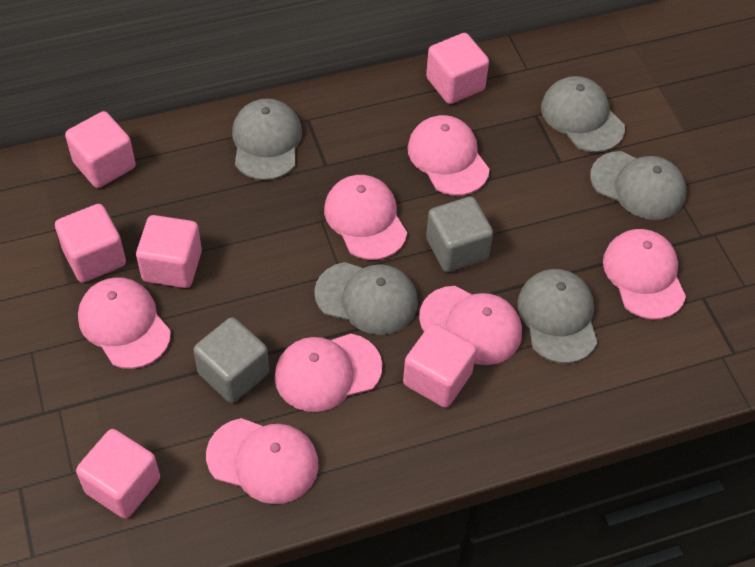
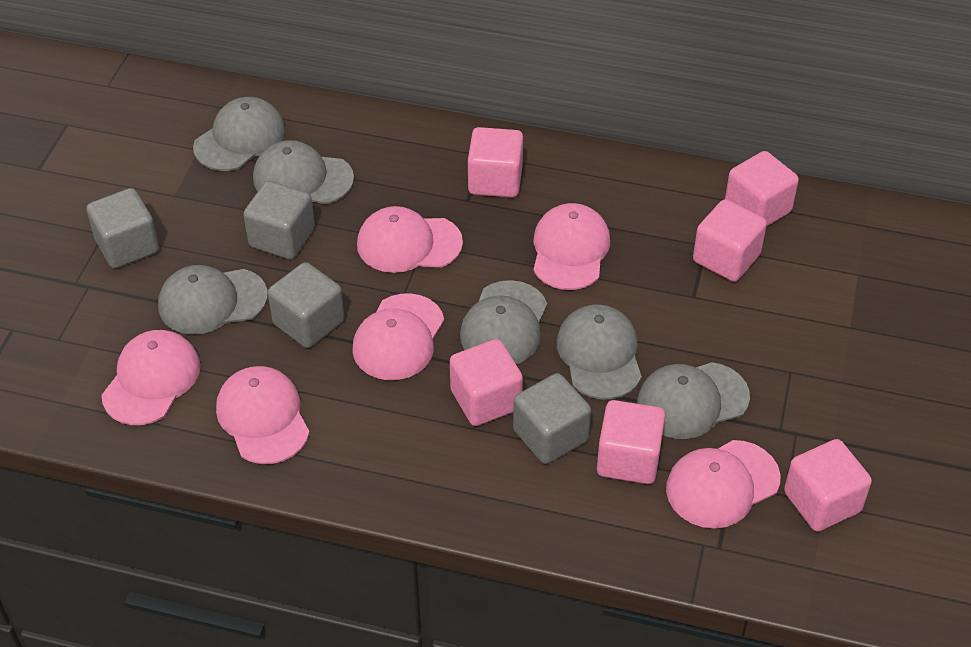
grey cap: [232,98,302,180] [314,262,418,335] [518,269,597,364] [541,76,625,153] [590,151,686,220] = 5 -> [158,265,268,334] [193,97,285,171] [253,140,354,204] [460,280,547,364] [556,305,642,399] [637,362,750,439] = 6
grey cube: [193,317,269,403] [426,197,493,272] = 2 -> [86,188,159,269] [243,181,315,259] [268,262,345,348] [513,373,591,464] = 4
pink cap: [78,277,171,369] [206,418,319,504] [274,334,382,412] [324,175,407,260] [408,115,490,196] [419,286,522,365] [603,229,686,320] = 7 -> [101,330,200,425] [216,366,310,464] [352,293,444,380] [357,206,463,273] [533,203,610,290] [666,440,781,529] = 6

